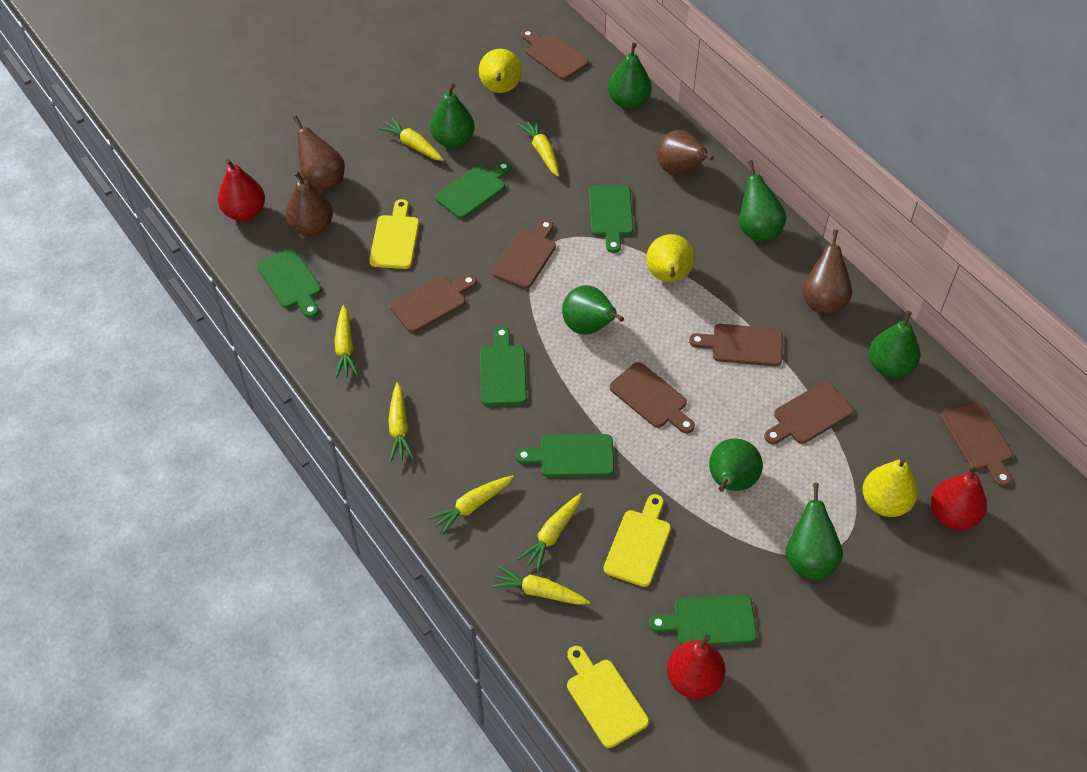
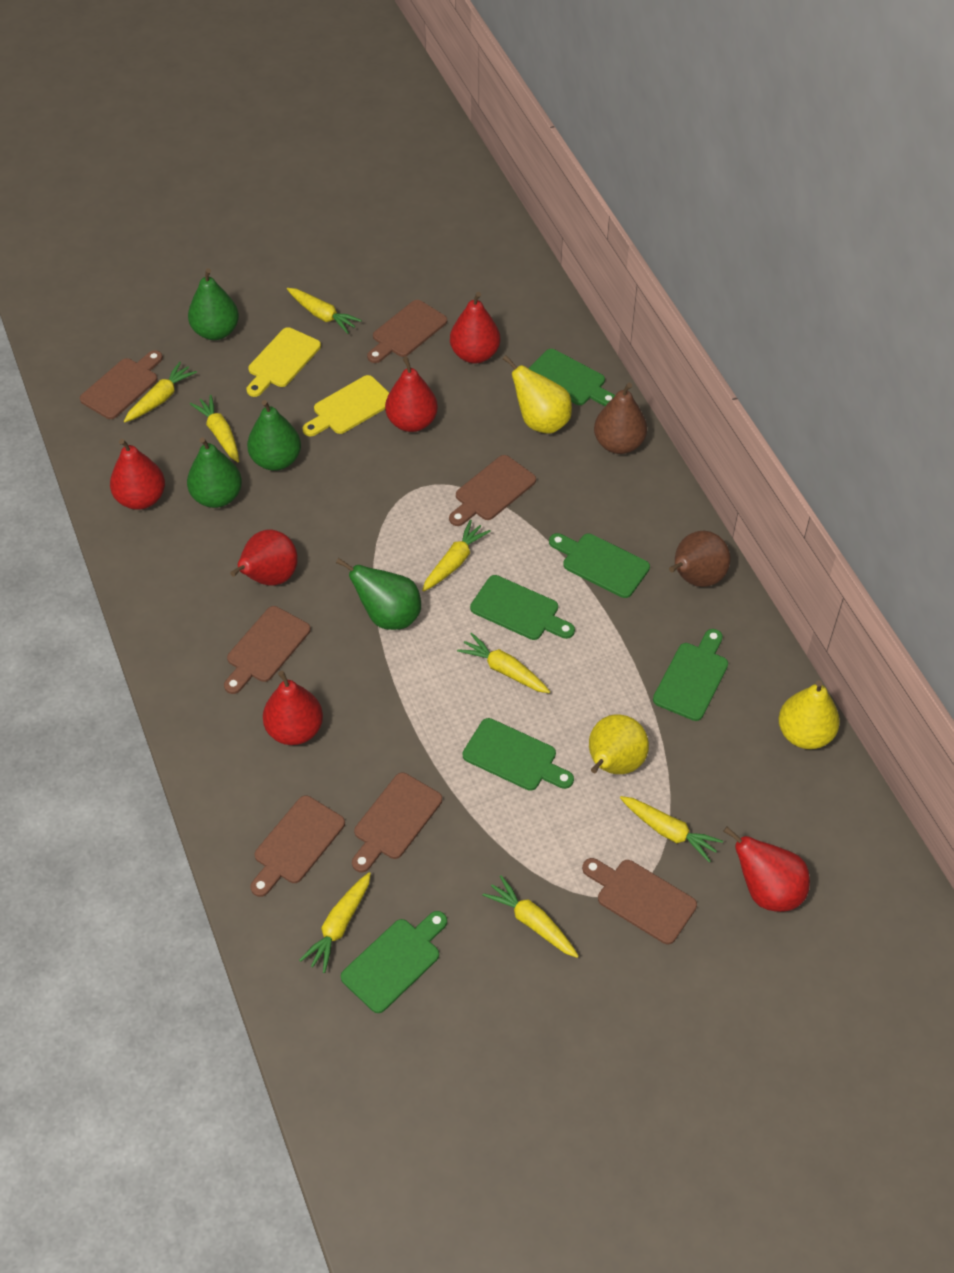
brown pear: [285,171,333,236] [293,116,345,191] [657,130,714,176] [802,229,852,314] = 4 -> [594,383,647,454] [669,531,730,587] = 2
green pear: [430,83,475,148] [562,285,624,335] [608,42,652,109] [709,438,763,492] [739,160,786,241] [786,483,843,579] [869,311,920,378] = 7 -> [187,437,242,508] [188,268,239,340] [247,400,301,471] [336,558,421,630] = 4
red pear: [218,159,265,221] [667,634,726,699] [931,464,987,530] = 3 -> [110,439,165,510] [230,529,298,586] [263,671,323,745] [385,357,438,432] [450,292,500,364] [723,827,810,912] = 6
yellow carrot: [334,305,359,378] [378,117,444,161] [388,382,414,461] [428,475,514,535] [491,565,590,605] [518,119,559,177] [518,493,582,572] = 7 -> [124,362,197,422] [190,395,239,462] [287,288,362,334] [299,872,371,973] [422,520,491,592] [457,633,550,693] [482,875,579,958] [620,796,723,863] = 8
yellow cutting board: [369,199,419,269] [567,646,649,748] [604,494,671,587] = 3 -> [247,327,321,397] [303,375,389,436] = 2

